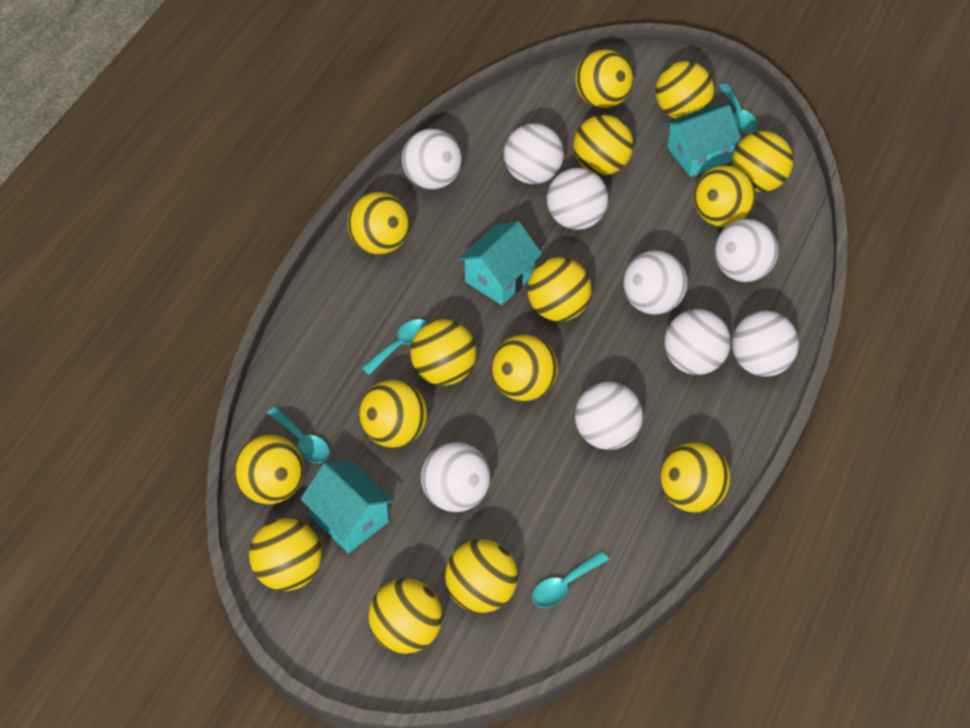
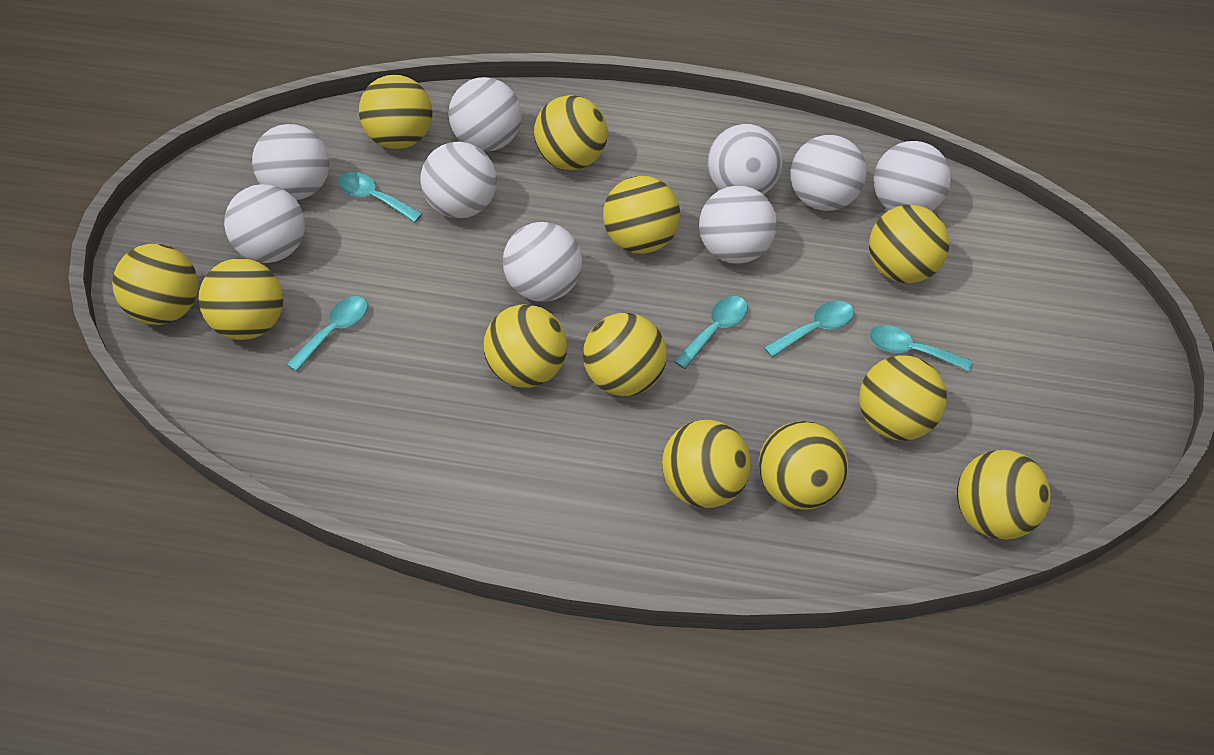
turquoise house: [300,460,394,553] [458,221,542,305] [665,105,742,177] = 3 -> none = 0
turquoise spoon: [267,407,330,463] [361,319,427,375] [532,551,609,608] [719,83,758,133] = 4 -> [287,296,368,372] [338,172,422,222] [674,296,748,369] [764,301,854,358] [869,325,972,372] = 5
yellow ball: [234,435,304,504] [249,518,322,591] [347,192,410,254] [359,379,427,448] [368,579,443,654] [410,319,477,386] [445,539,518,613] [491,334,558,401] [527,257,592,322] [573,115,634,175] [575,49,633,108] [655,61,714,119] [660,443,731,513] [694,165,756,227] [732,131,793,192] = 15 -> [112,244,198,325] [198,258,283,340] [359,75,432,149] [484,304,567,388] [534,95,608,170] [583,313,667,396] [603,176,680,254] [662,420,751,508] [759,421,848,510] [859,355,947,441] [869,205,949,283] [957,450,1051,540] = 12

